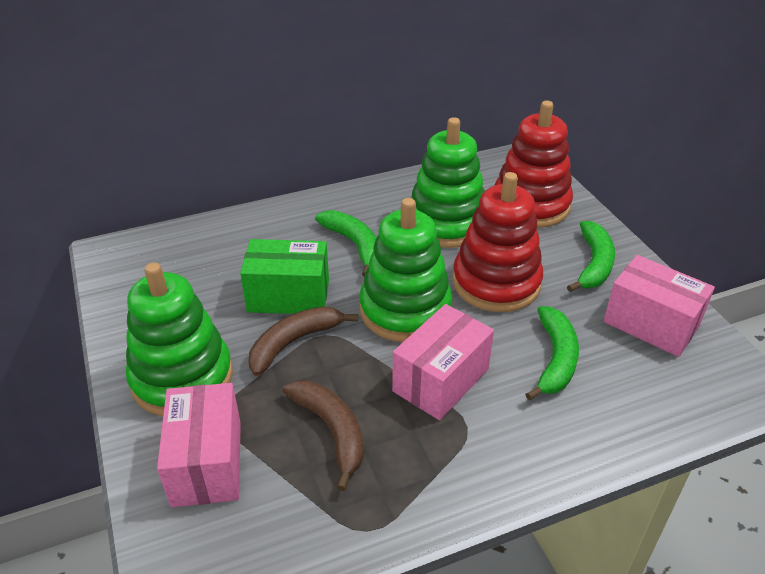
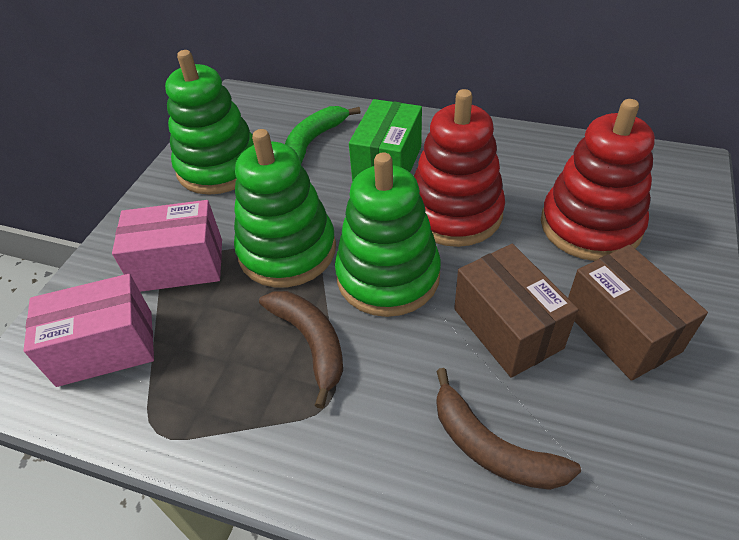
brown box: none = 0 -> [454,244,578,378] [568,245,708,381] = 2
green banana: [315,210,377,277] [525,306,579,401] [567,221,615,292] = 3 -> [285,106,361,164] = 1
pink box: [157,383,241,507] [392,304,494,420] [603,255,715,357] = 3 -> [23,274,154,387] [112,200,222,292] = 2

